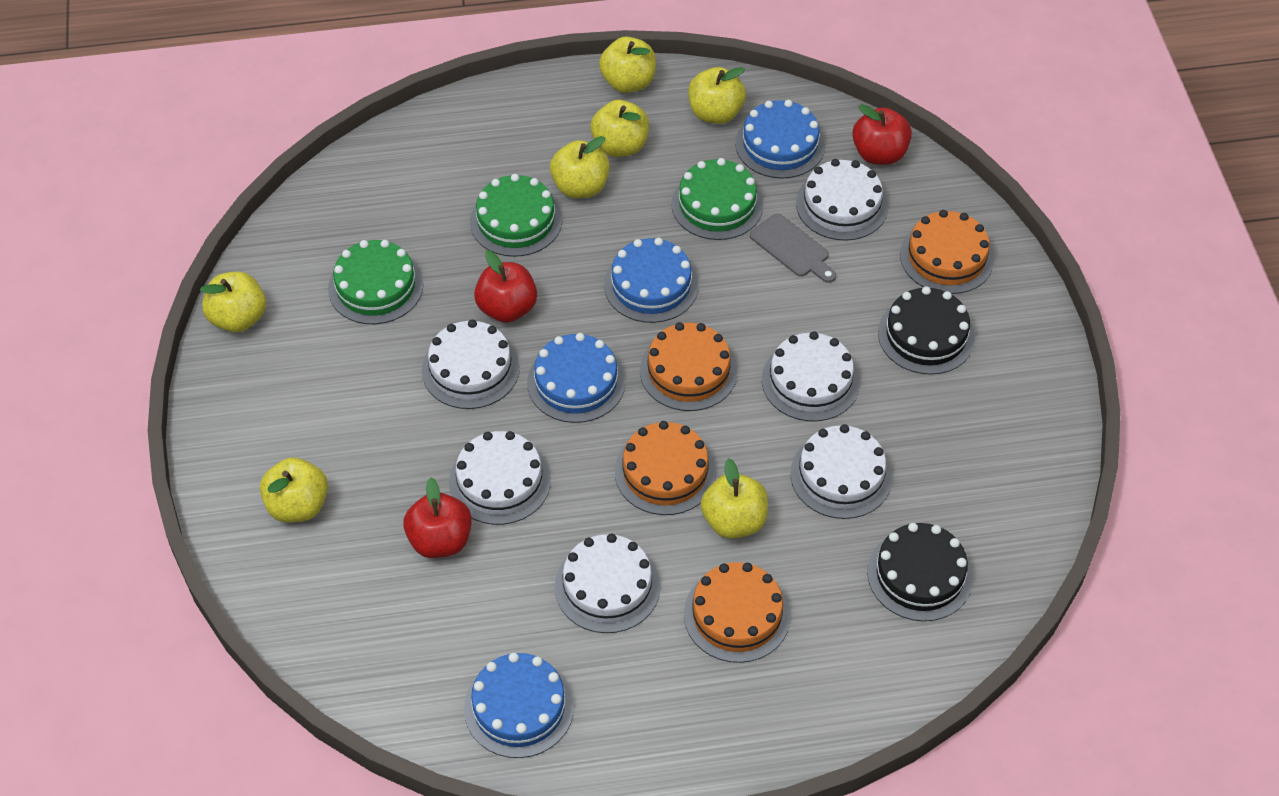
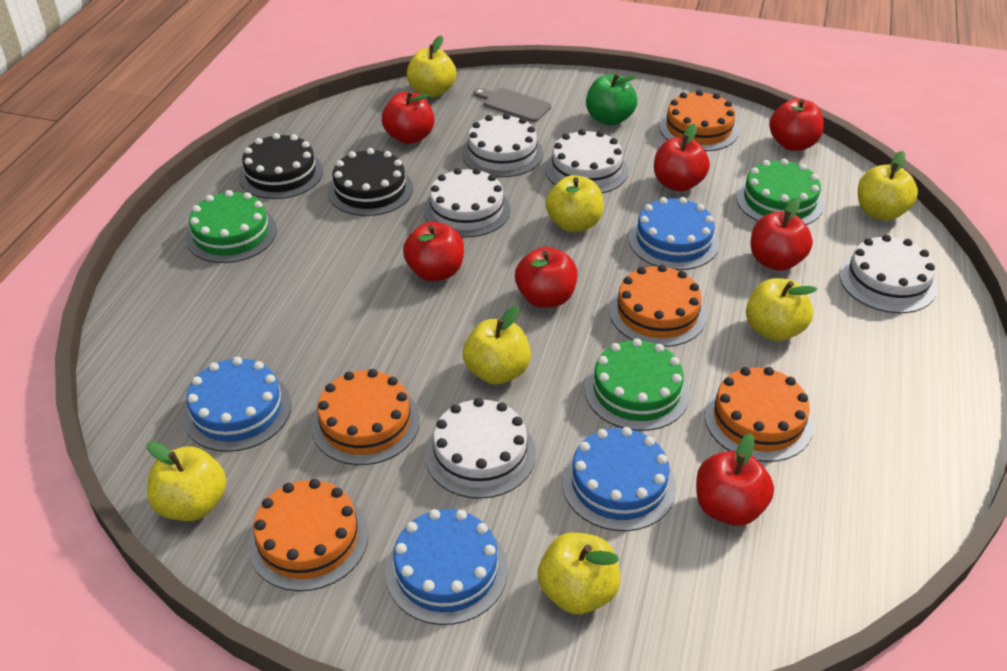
green apple: none = 0 -> [586,73,638,125] = 1
orange cake: [615,421,716,515] [640,322,738,411] [684,562,790,663] [900,210,994,294] = 4 -> [248,479,368,591] [311,369,420,465] [609,265,707,347] [659,90,739,151] [704,367,814,462] = 5
red apple: [403,478,472,558] [474,250,537,323] [852,104,912,165] = 3 -> [382,91,434,144] [403,222,464,281] [515,247,578,308] [654,124,710,192] [696,433,774,526] [751,198,813,271] [769,98,824,151] = 7
white cake: [422,319,520,409] [449,431,551,525] [555,534,660,633] [762,331,860,421] [790,424,892,519] [796,159,888,241] = 6 -> [424,168,511,237] [425,398,536,499] [462,113,543,177] [545,129,628,193] [839,235,937,313] = 5

